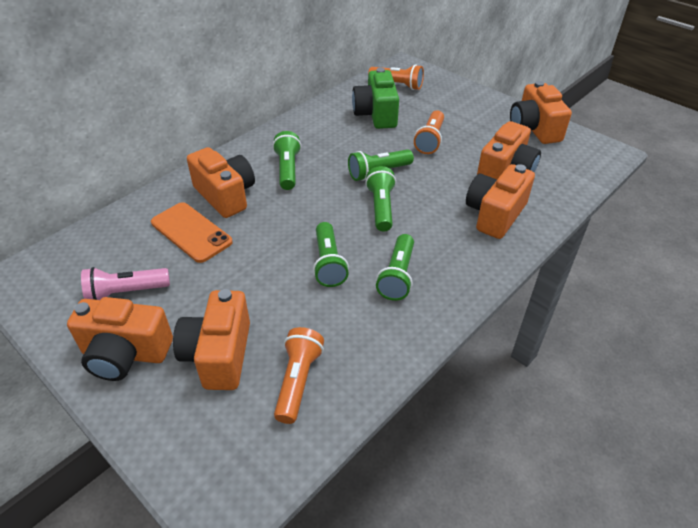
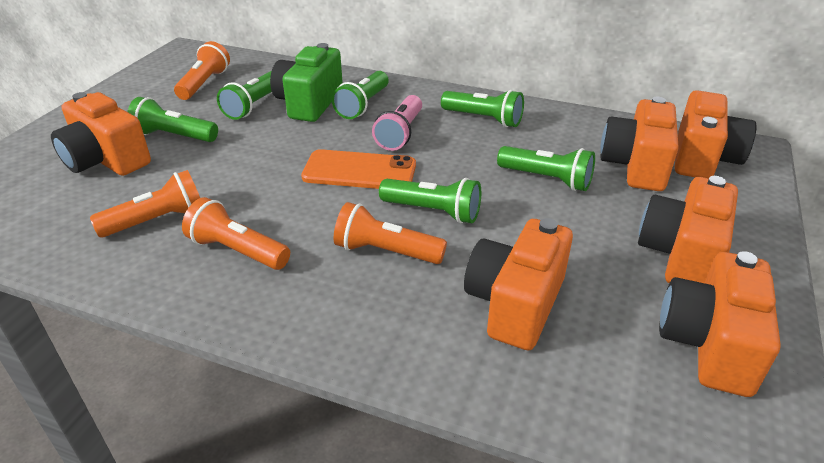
green flashlight: [273,131,301,190] [313,222,349,287] [348,149,414,181] [365,166,396,232] [376,234,414,301] = 5 -> [127,97,218,142] [217,71,272,120] [332,71,389,119] [379,178,481,224] [441,90,524,127] [497,146,595,191] = 6
orange flashlight: [274,327,324,424] [368,64,424,90] [414,110,444,154] = 3 -> [90,170,200,237] [174,41,230,100] [182,197,290,270] [334,202,447,264] = 4

